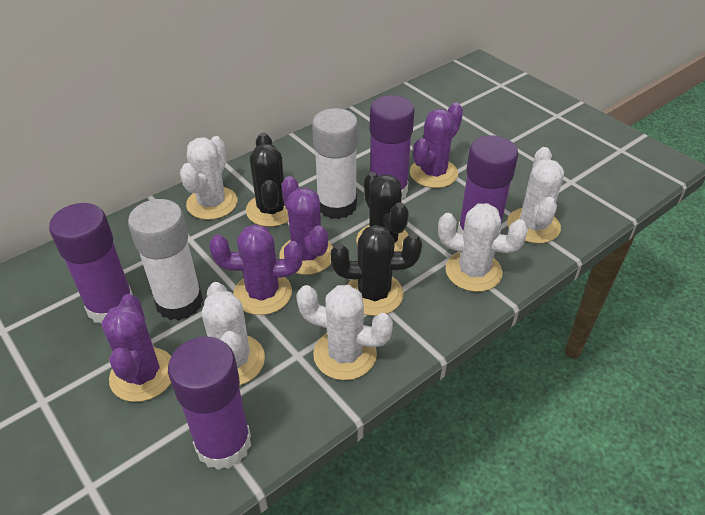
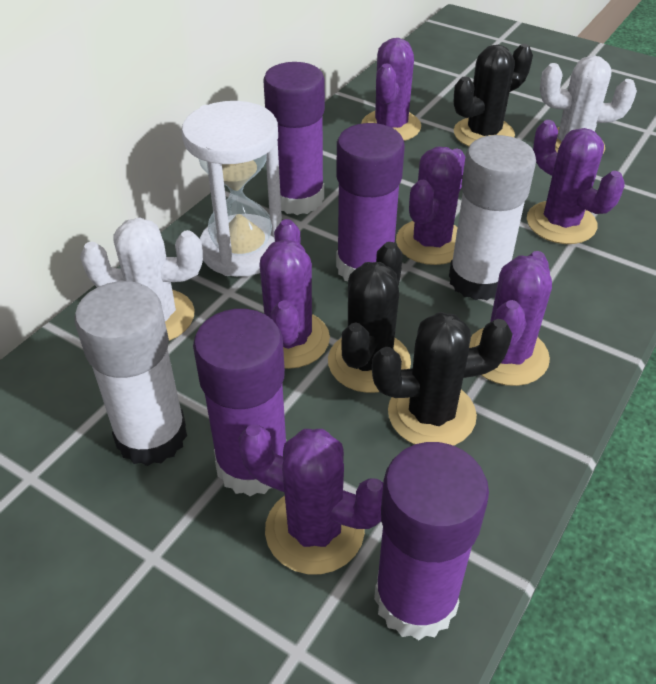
purple cactus: [101,294,171,402] [209,224,302,315] [280,176,333,275] [410,103,463,188] = 4 -> [238,424,383,574] [259,219,330,369] [361,38,421,141] [396,147,465,265] [469,251,552,386] [527,120,624,244] = 6
white cactus: [180,136,237,220] [202,282,265,386] [296,285,393,380] [438,203,528,292] [507,147,564,243] = 5 -> [80,218,203,341] [540,55,637,153] = 2
white hourglass: none = 0 -> [182,101,282,277] = 1

